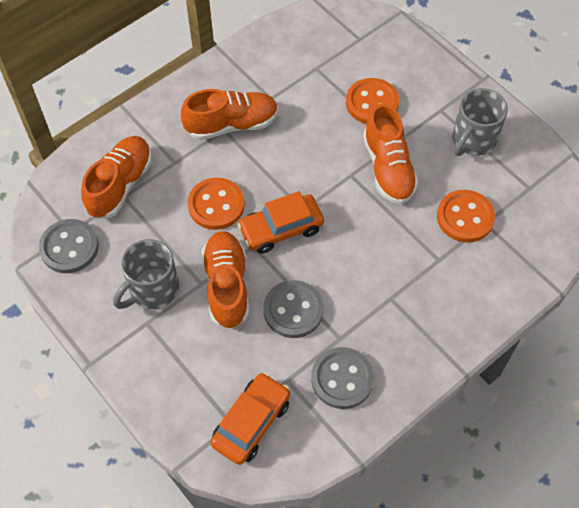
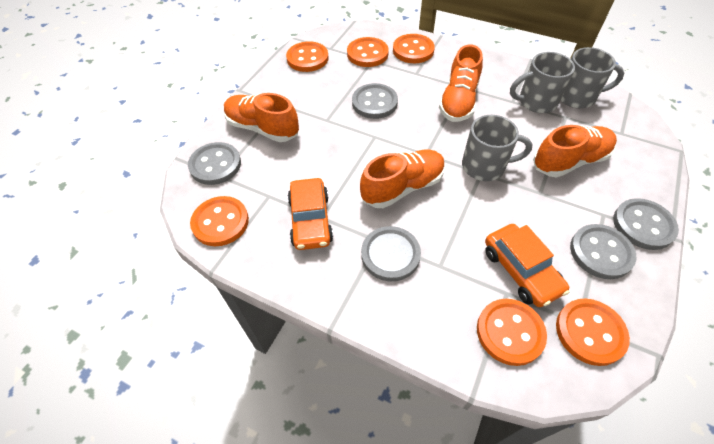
grey button: [39,219,99,273] [264,280,324,338] [311,347,374,409] = 3 -> [188,142,241,185] [352,83,398,119] [361,226,421,281] [570,224,636,279] [613,198,679,250] = 5
grey mug: [113,239,179,309] [452,88,508,156] = 2 -> [462,115,532,181] [510,52,575,113] [561,47,624,108] = 3
orange button: [188,178,245,230] [346,78,399,124] [437,190,495,242] = 3 -> [190,196,249,246] [286,41,329,72] [347,37,389,67] [393,34,435,63] [477,299,547,366] [556,299,630,366] = 6

